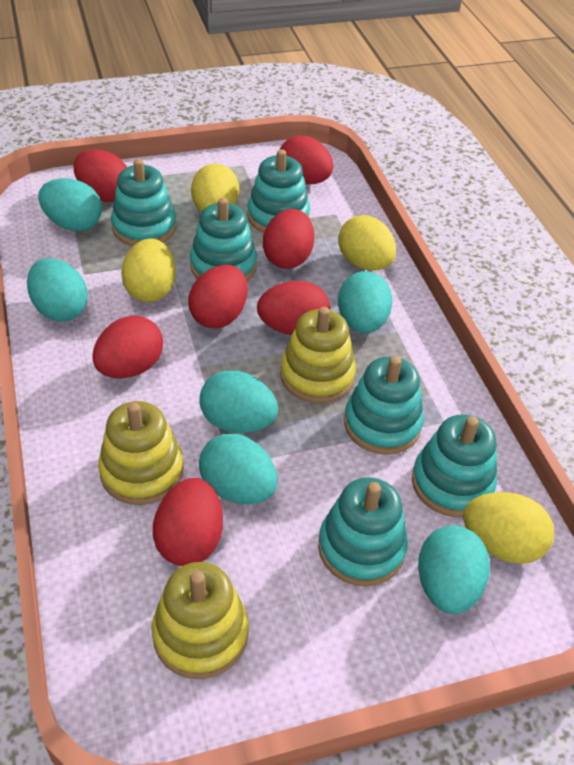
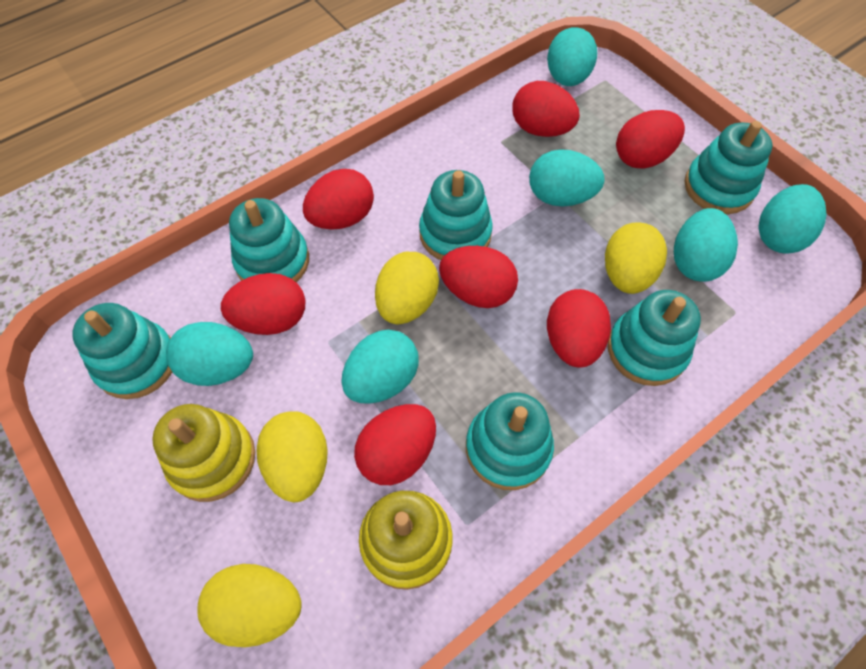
yellow stacking toy: [98,401,184,505] [152,562,249,679] [280,307,356,403] = 3 -> [152,404,255,502] [359,491,453,590] = 2

